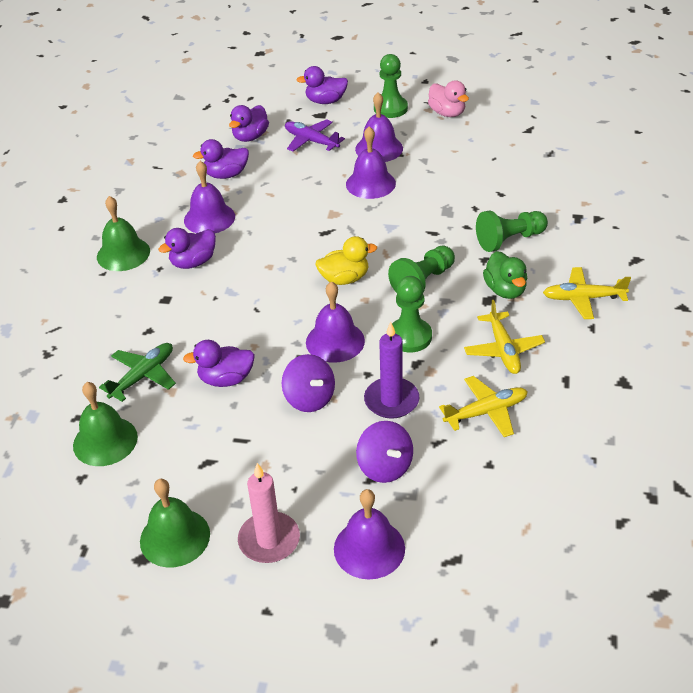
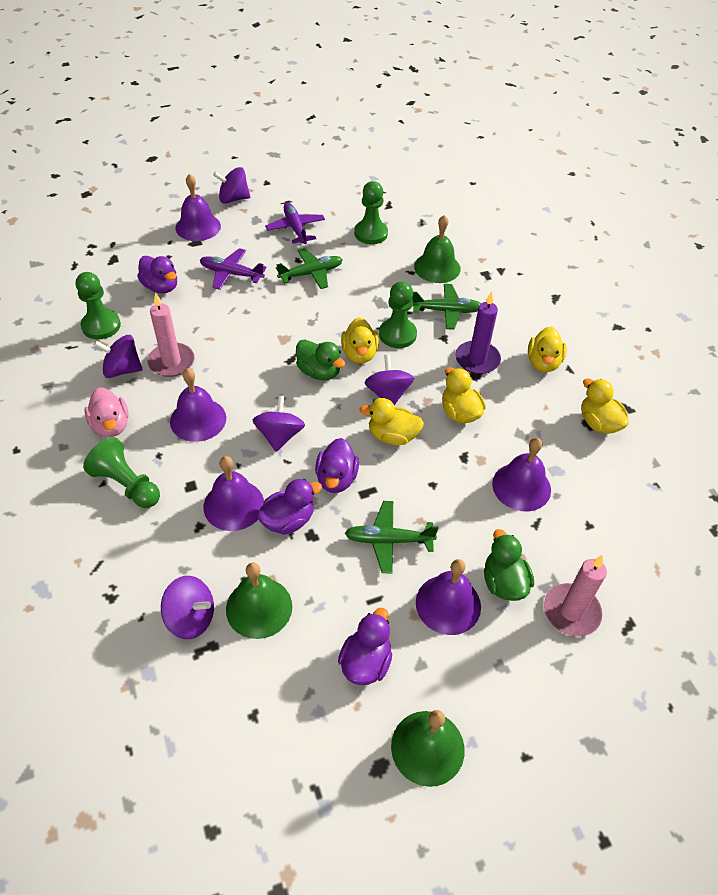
green duck: [483,251,527,299] = 1 -> [296,339,345,380] [484,529,534,601] = 2
green plane: [99,343,176,402] = 1 -> [276,248,343,289] [345,501,438,574] [412,284,481,330] = 3
pink candle: [238,463,300,563] = 1 -> [147,292,194,377] [544,555,607,637] = 2
purple duck: [159,228,216,269] [183,340,255,387] [193,139,249,179] [229,105,269,142] [296,66,348,104] = 5 -> [137,256,177,293] [257,479,322,535] [315,438,359,493] [338,608,392,685] = 4
purple plane: [285,119,345,152] = 1 -> [200,248,267,290] [265,203,325,244] = 2
purple spinning top: [282,354,335,412] [356,421,413,483] = 2 -> [94,335,142,378] [161,576,214,639] [213,167,250,204] [253,395,305,452] [364,354,414,405] = 5
yellow duck: [315,236,377,285] = 1 -> [341,317,379,364] [360,398,424,445] [442,367,486,423] [528,326,567,372] [581,378,629,434] = 5
yellow plane: [439,376,528,437] [464,300,545,374] [543,267,631,319] = 3 -> none = 0

